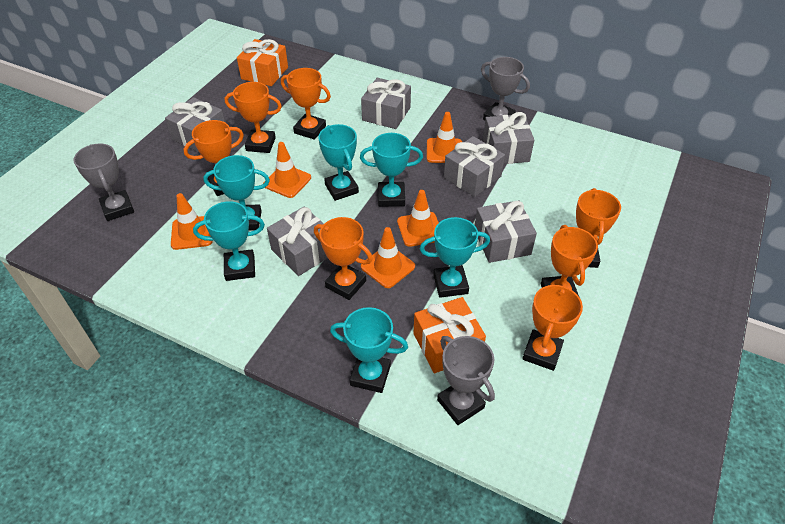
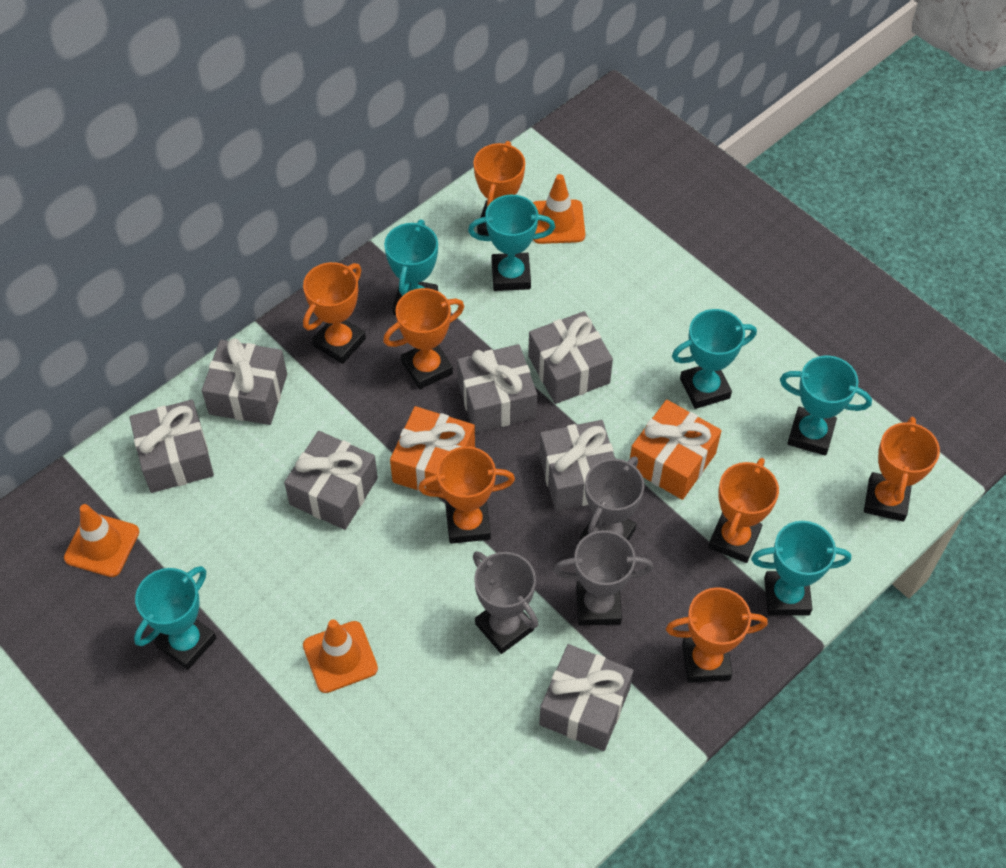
grey gift: [165,97,225,153] [267,207,327,276] [361,78,411,129] [444,136,505,197] [475,200,537,263] [483,112,534,164] = 6 -> [129,400,214,493] [202,338,287,425] [284,431,378,530] [457,344,537,433] [528,311,613,404] [539,420,615,511] [539,644,634,751] = 7
orange traffic cone: [171,193,213,250] [264,142,311,198] [361,227,415,288] [397,190,439,247] [427,112,462,163] = 5 -> [64,504,139,577] [303,619,378,693] [533,174,585,244] = 3

